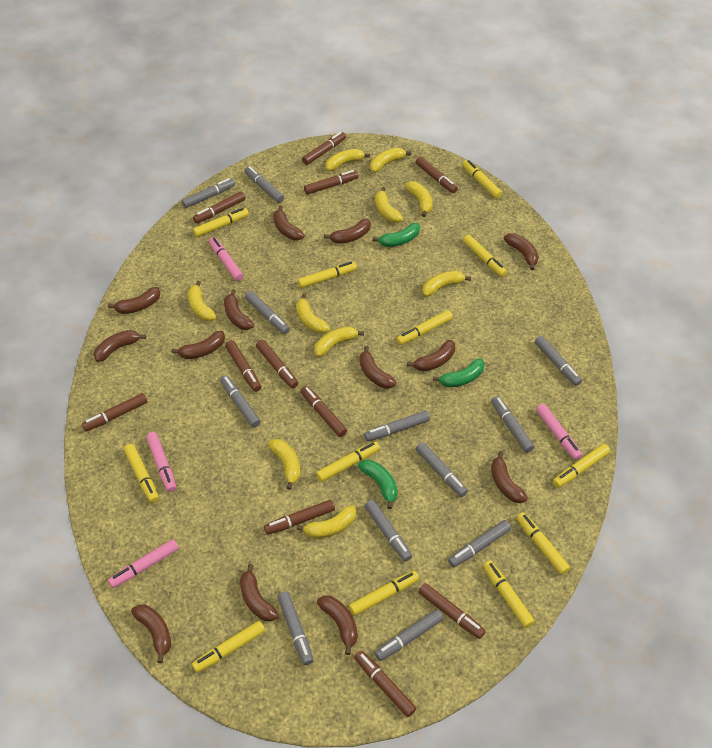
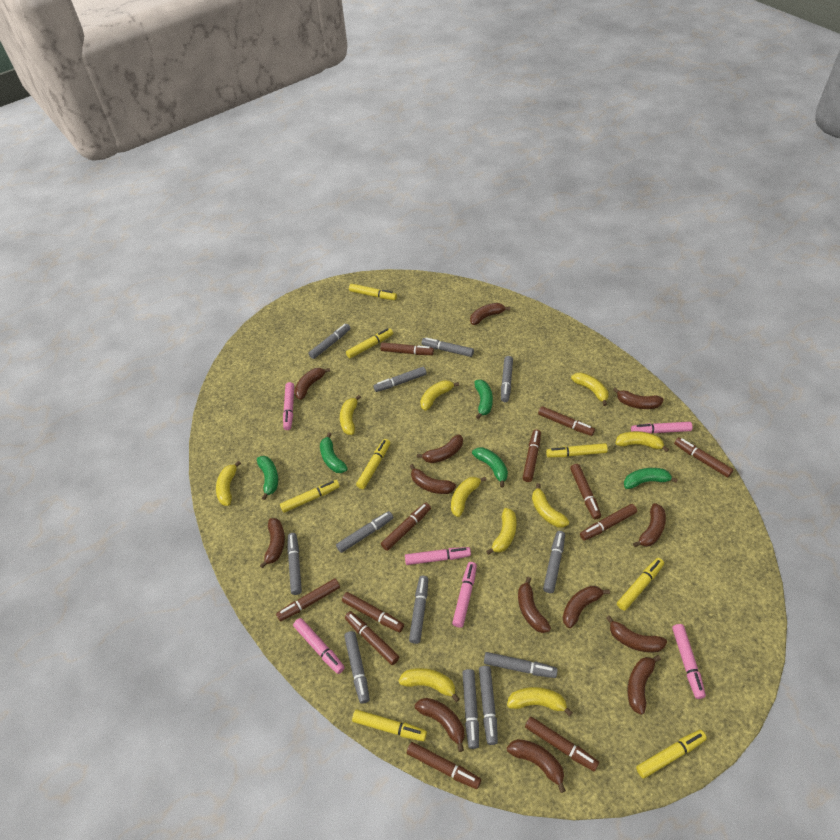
brown marker: [82,393,147,432] [193,192,245,224] [225,340,261,392] [256,340,298,388] [264,500,335,535] [301,386,347,437] [302,132,346,165] [304,170,358,195] [354,650,417,717] [416,157,458,193] [418,583,486,639] = 11 -> [276,578,340,622] [342,592,404,632] [345,611,399,665] [380,342,434,355] [381,503,431,551] [407,742,481,789] [523,429,541,482] [525,717,599,771] [538,406,595,436] [570,464,601,520] [580,504,637,540] [674,437,733,477] = 12
green banana: [358,460,398,509] [372,223,420,247] [433,358,485,388] = 3 -> [257,456,278,500] [320,433,348,473] [472,447,508,487] [474,380,493,419] [624,468,678,489] = 5
pink marker: [108,539,179,588] [146,432,176,492] [209,237,244,281] [536,404,582,460] = 4 -> [283,382,294,430] [293,618,345,674] [405,547,471,565] [452,562,477,628] [631,422,692,434] [672,624,706,699] = 6
yellow marker: [124,444,159,503] [192,621,265,673] [193,208,249,237] [298,261,357,288] [316,441,380,482] [349,571,419,616] [396,310,453,345] [462,160,502,199] [463,235,507,277] [483,560,535,628] [517,512,570,575] [553,444,610,488] = 12 -> [280,480,340,513] [346,328,393,358] [349,284,397,300] [352,710,427,741] [356,439,390,489] [546,443,608,457] [617,558,664,611] [636,730,707,778] = 8

